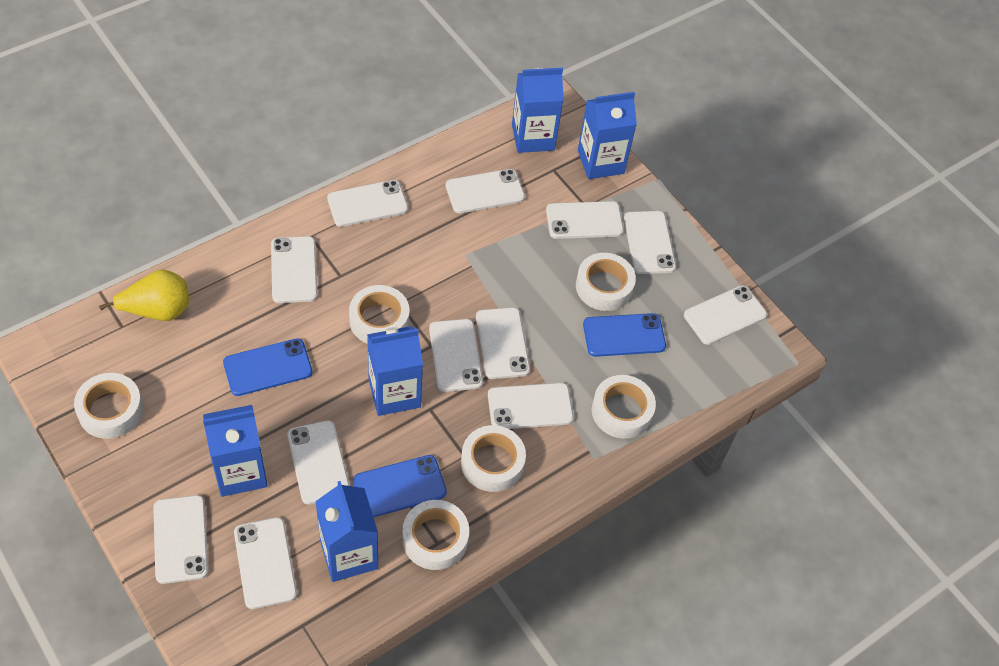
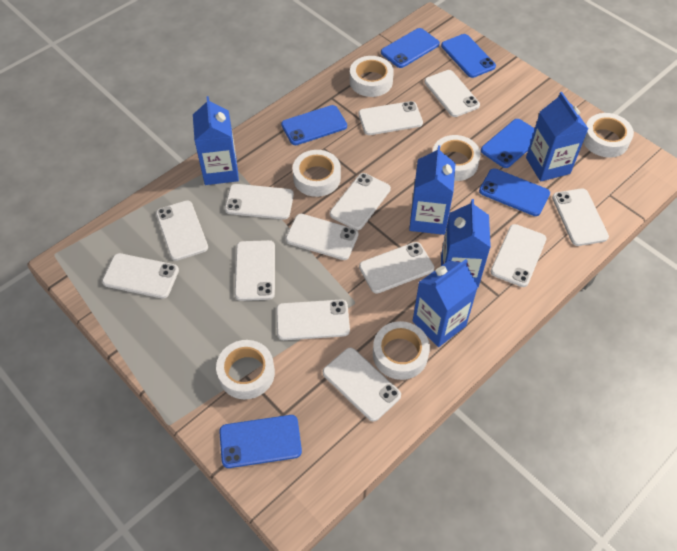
blue phone: [223,338,312,396] [353,455,447,517] [583,313,666,357] = 3 -> [219,415,302,468] [281,105,347,145] [381,28,440,68] [441,34,496,78] [479,168,550,216] [481,119,535,168] = 6
white phone: [153,495,209,584] [234,517,297,609] [271,236,318,303] [287,421,350,505] [327,180,408,227] [429,319,483,392] [446,169,525,213] [476,307,530,379] [488,383,574,429] [546,201,624,239] [624,211,676,274] [684,285,767,345] = 12 -> [102,253,179,299] [156,200,208,261] [225,184,294,220] [235,240,275,301] [276,300,350,340] [286,214,359,260] [323,347,401,422] [330,173,391,230] [358,101,423,135] [359,242,434,294] [424,70,480,117] [491,224,547,287] [552,189,609,246] = 13
yellow pear: [99,269,189,321] = 1 -> none = 0

